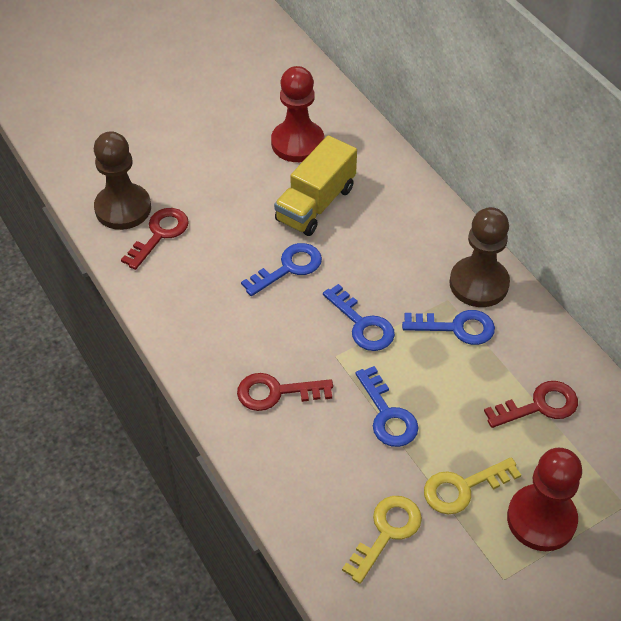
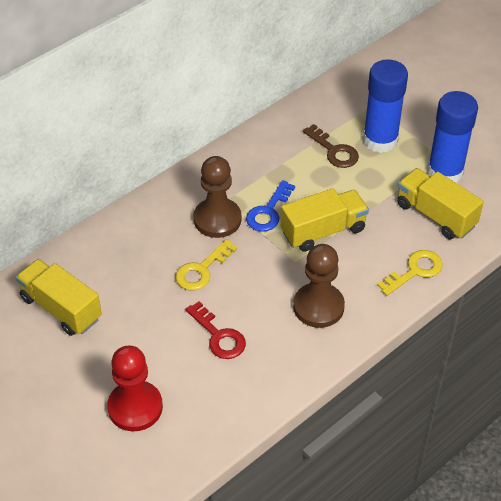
blue glue stick: none = 0 -> [363,60,408,153] [427,91,478,183] = 2
blue key: [241,243,322,296] [323,284,395,351] [355,366,419,447] [402,310,495,345] = 4 -> [246,180,295,232] = 1
brown key: none = 0 -> [303,124,359,168] = 1
red key: [121,208,189,270] [237,373,333,411] [484,381,578,428] = 3 -> [186,301,246,359] = 1
red pawn: [271,66,324,162] [507,448,582,551] = 2 -> [107,345,163,431] = 1
yellow truck: [274,135,357,236] = 1 -> [16,259,102,336] [281,188,369,252] [397,168,484,240] = 3

